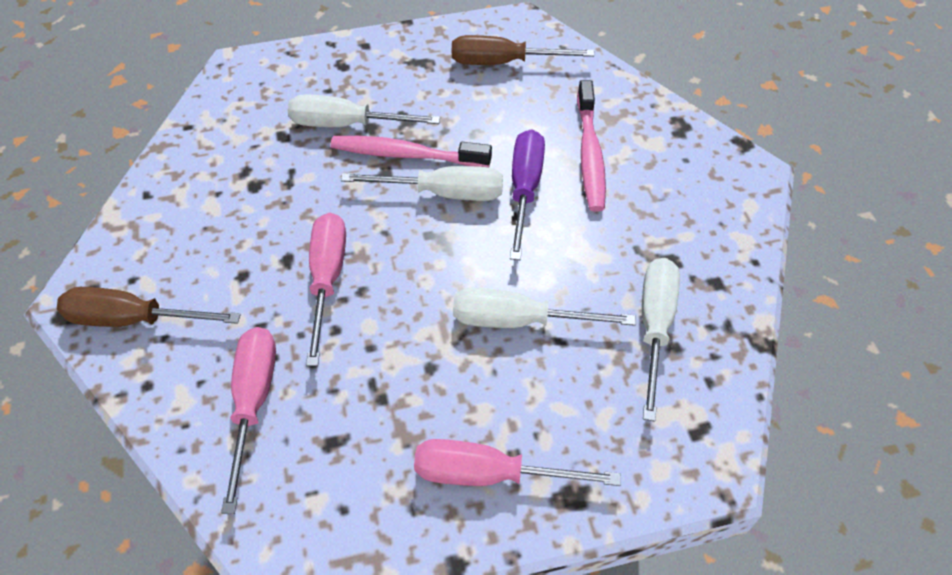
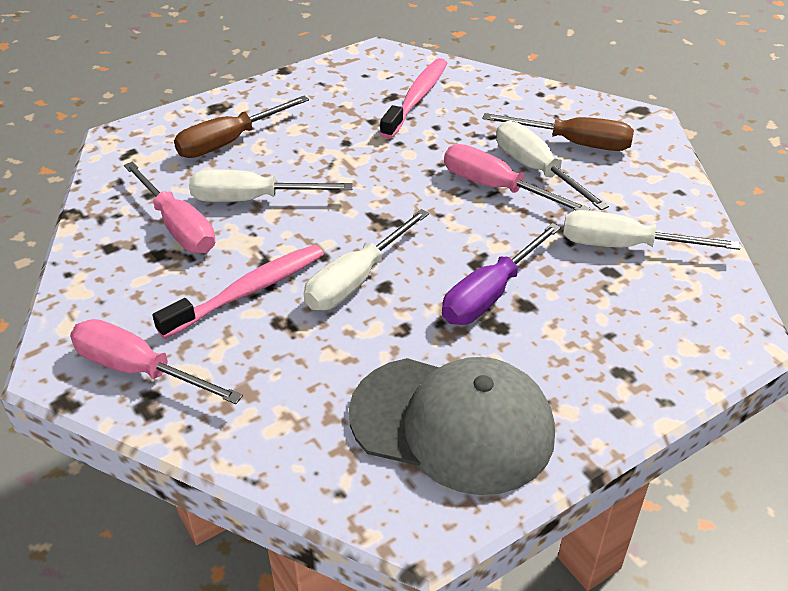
grey cap: none = 0 -> [349,357,555,495] = 1

